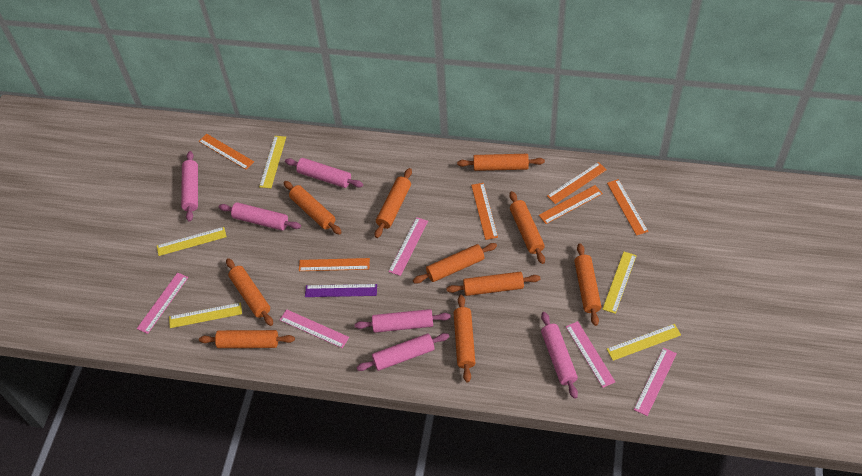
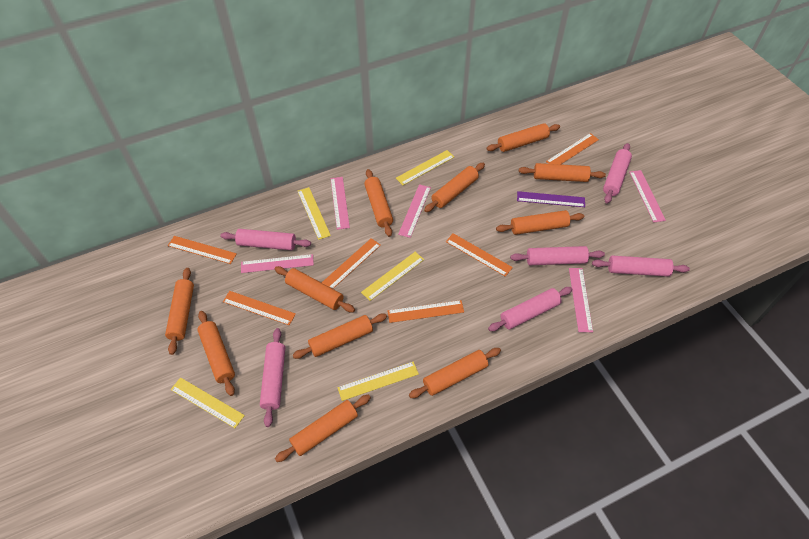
orange rolling pin: [199,330,295,348] [226,258,273,326] [283,181,342,235] [375,168,412,238] [413,243,497,284] [446,272,540,296] [454,295,475,382] [457,154,545,171] [509,191,545,264] [574,243,601,326] = 10 -> [165,268,194,355] [197,311,235,396] [275,266,355,312] [275,395,371,462] [293,314,387,359] [364,169,393,237] [409,348,501,398] [424,163,485,212] [486,123,560,152] [496,210,584,235] [519,163,606,182] = 11

